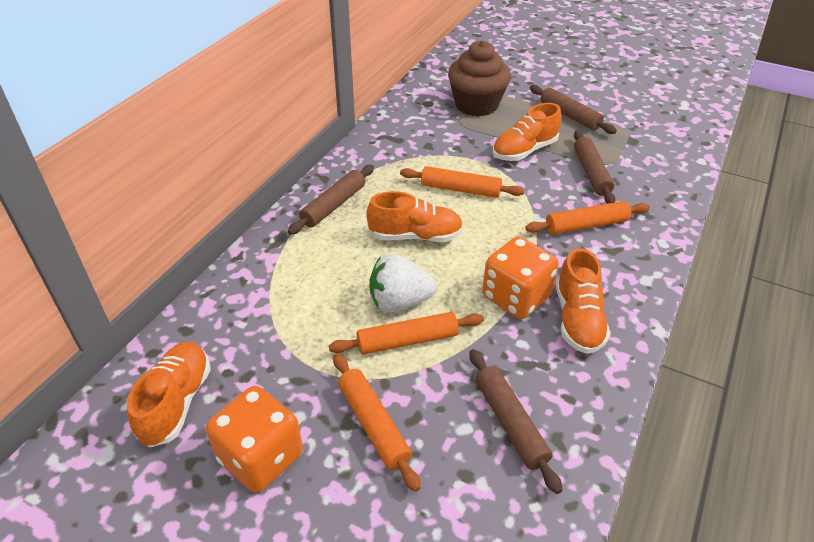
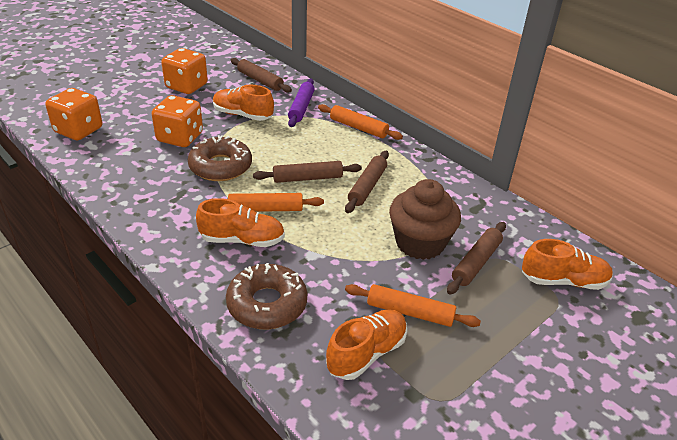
brown donut: none = 0 -> [188,135,252,181] [226,263,307,330] = 2
orange dice: [206,386,303,493] [482,236,559,319] = 2 -> [45,88,102,140] [152,95,203,147] [161,48,208,94] = 3
orange rolling pin: [329,312,484,355] [333,353,420,492] [400,166,524,198] [525,201,650,235] = 4 -> [212,193,324,212] [318,104,403,140] [345,284,481,327] = 3
purple rolling pin: none = 0 -> [288,79,315,127] = 1
white strawberry: [369,254,437,313] = 1 -> none = 0

